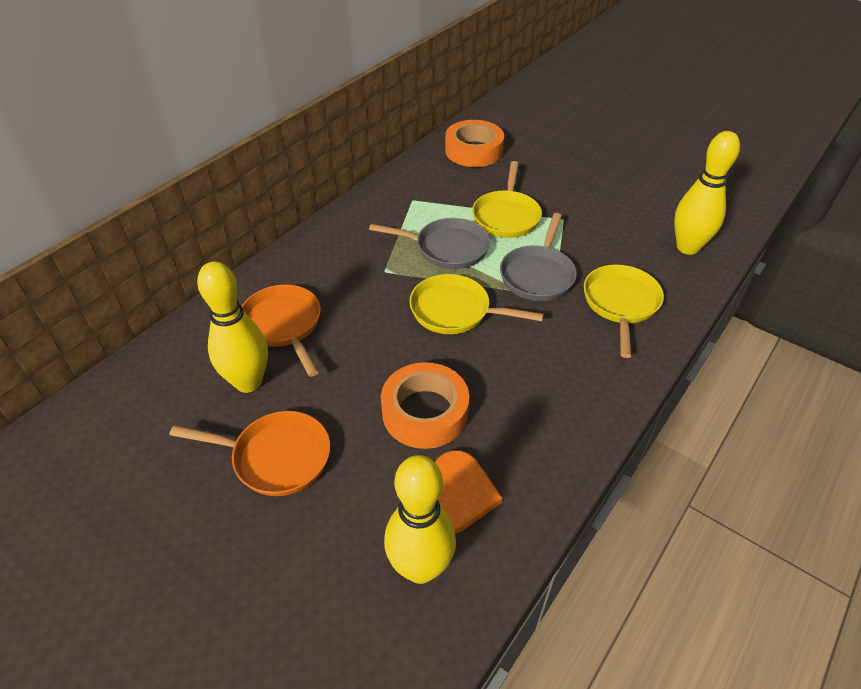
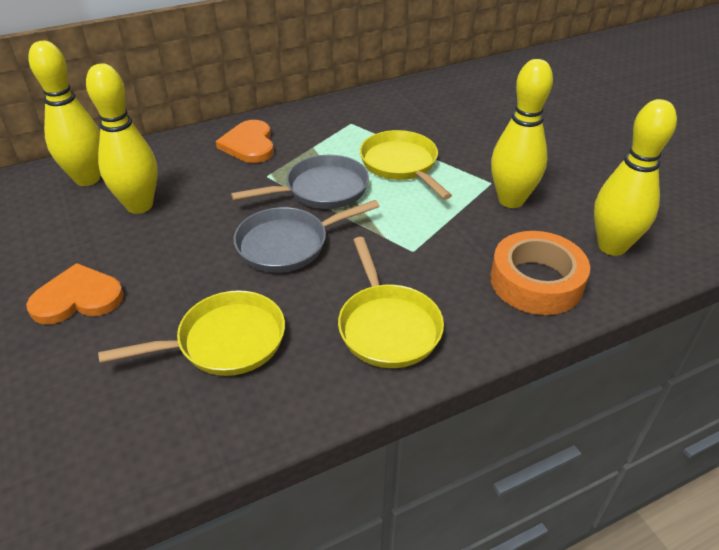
orange heart: [435,450,502,534] = 1 -> [26,263,124,324] [216,120,274,163] = 2
orange pan: [169,411,330,496] [242,284,321,377] = 2 -> none = 0
orange tape: [381,362,469,449] [445,120,504,167] = 2 -> [490,231,590,315] = 1
yellow bowling pin: [197,262,268,393] [384,455,456,584] [674,131,740,255] = 3 -> [28,41,100,186] [86,64,158,214] [491,59,553,208] [594,99,677,256] = 4

